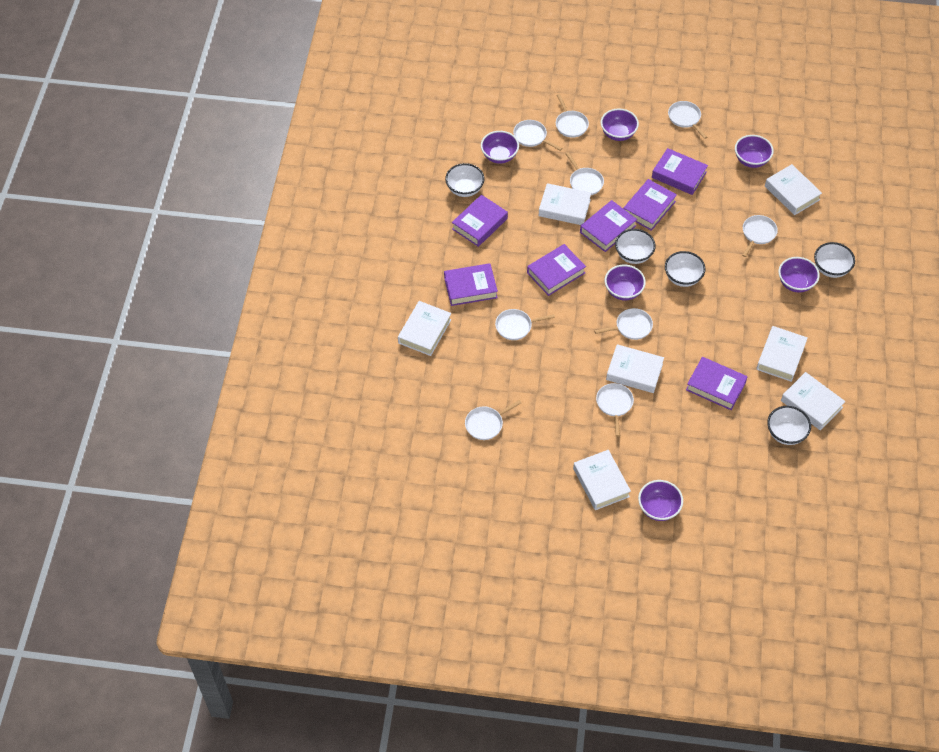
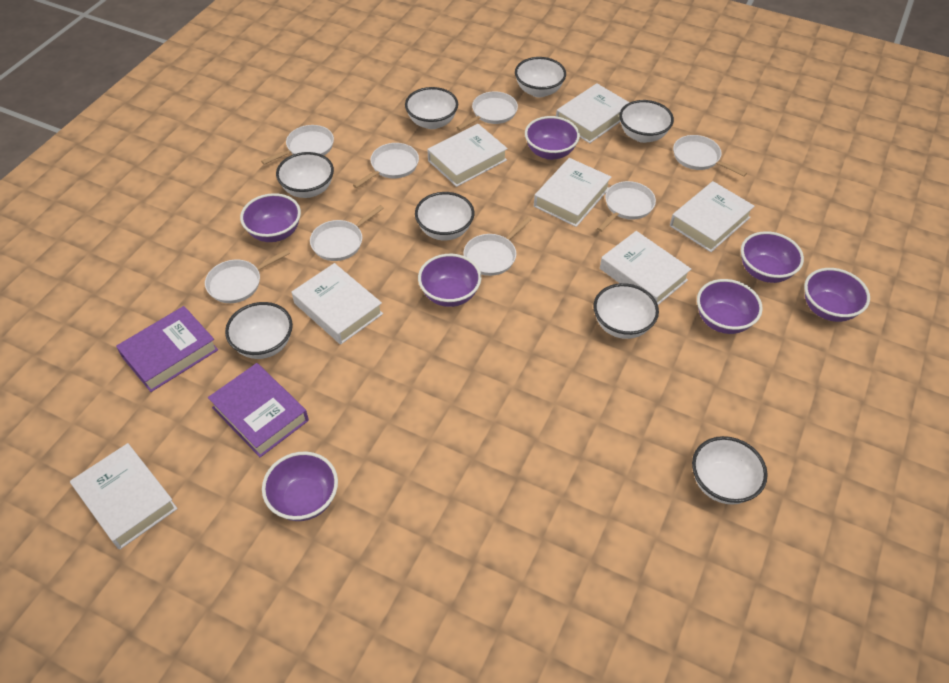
purple book: [444,263,498,306] [452,195,508,247] [527,244,586,296] [580,200,637,252] [623,179,677,231] [652,148,708,195] [686,357,748,410] = 7 -> [116,306,218,392] [208,363,309,457] = 2
purple bowl: [481,131,519,164] [601,109,639,141] [605,265,646,300] [638,480,683,521] [735,135,774,168] [778,257,820,293] = 6 -> [240,193,301,242] [262,452,338,521] [418,254,481,307] [525,116,580,160] [697,279,763,334] [741,231,804,283] [804,268,870,322] = 7
white bowl: [445,163,485,197] [615,229,656,264] [665,251,706,287] [767,406,811,445] [814,242,855,278] = 5 -> [225,302,293,359] [276,152,334,198] [405,87,458,129] [415,192,475,240] [515,57,566,98] [593,283,659,339] [619,100,674,143] [692,436,768,505] = 8
white pan: [465,400,521,440] [495,309,555,340] [513,120,562,151] [556,94,589,138] [565,152,604,195] [594,308,653,340] [596,383,634,436] [668,101,707,139] [742,215,778,257] = 9 -> [205,250,290,303] [261,125,334,165] [310,205,384,261] [353,143,419,188] [456,91,518,130] [463,217,532,276] [597,181,656,232] [673,135,747,177] = 8

